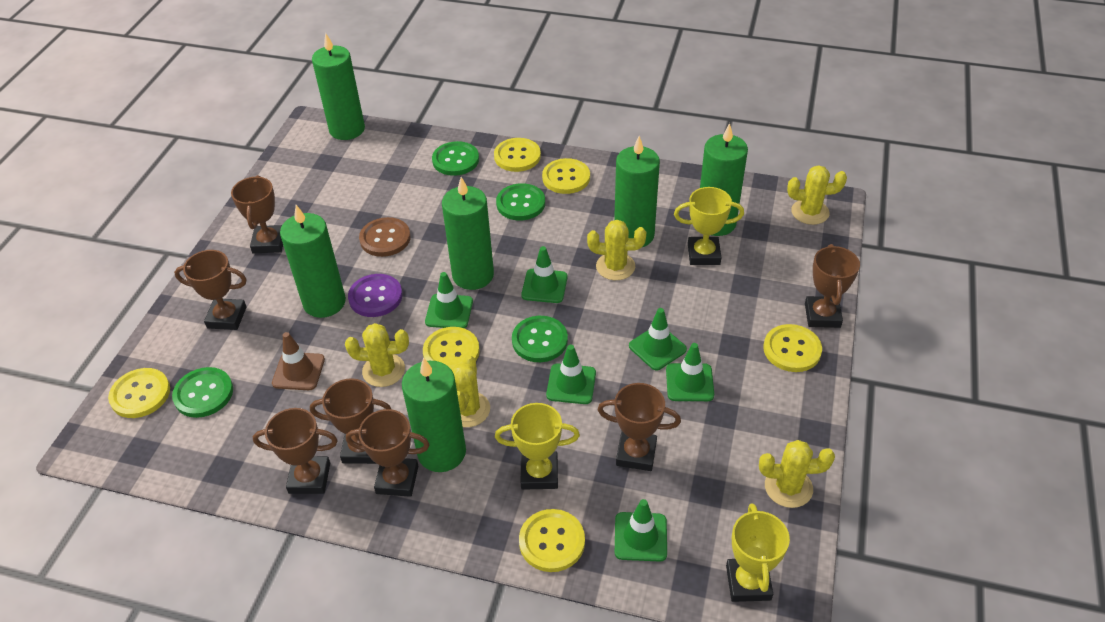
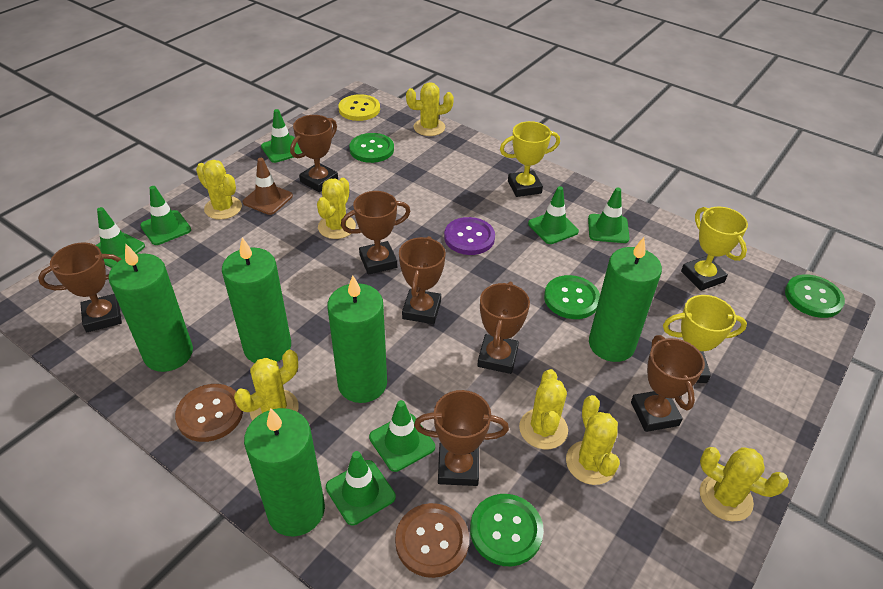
brown button: [359,217,411,257] = 1 -> [175,384,243,442] [395,503,469,578] = 2
green candle: [280,205,346,318] [312,33,365,140] [402,357,466,472] [442,177,494,290] [614,136,660,247] [700,123,748,236] = 6 -> [108,244,193,372] [222,237,291,363] [244,408,325,537] [327,275,387,403] [589,237,662,362] = 5
green traffic cone: [425,272,473,328] [521,246,568,303] [546,345,596,404] [615,499,667,562] [629,308,687,370] [666,343,714,401] = 6 -> [96,207,145,268] [140,186,191,245] [261,109,303,163] [326,451,396,525] [369,400,435,472] [528,186,579,244] [588,187,630,243] = 7
yellow button: [108,368,170,418] [423,327,480,370] [494,138,541,172] [519,509,585,572] [542,158,590,194] [764,324,822,372] = 6 -> [338,94,380,121] = 1
yellow cactus: [345,323,409,387] [452,355,490,427] [587,220,646,280] [759,440,835,508] [787,165,847,225] = 5 -> [196,160,242,220] [234,350,299,420] [317,178,356,239] [406,82,454,136] [519,369,568,449] [566,395,620,485] [700,447,789,522] = 7

